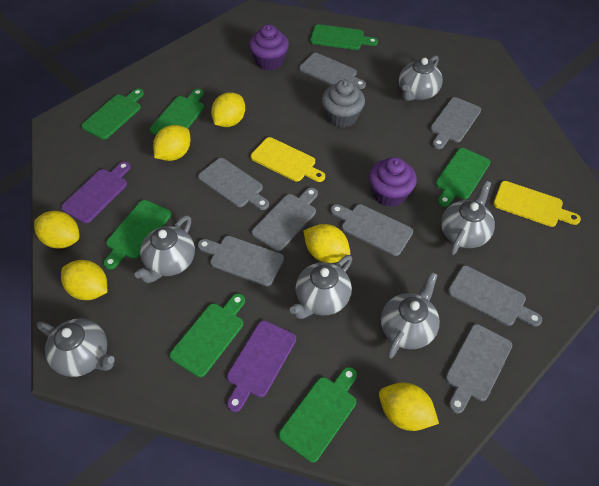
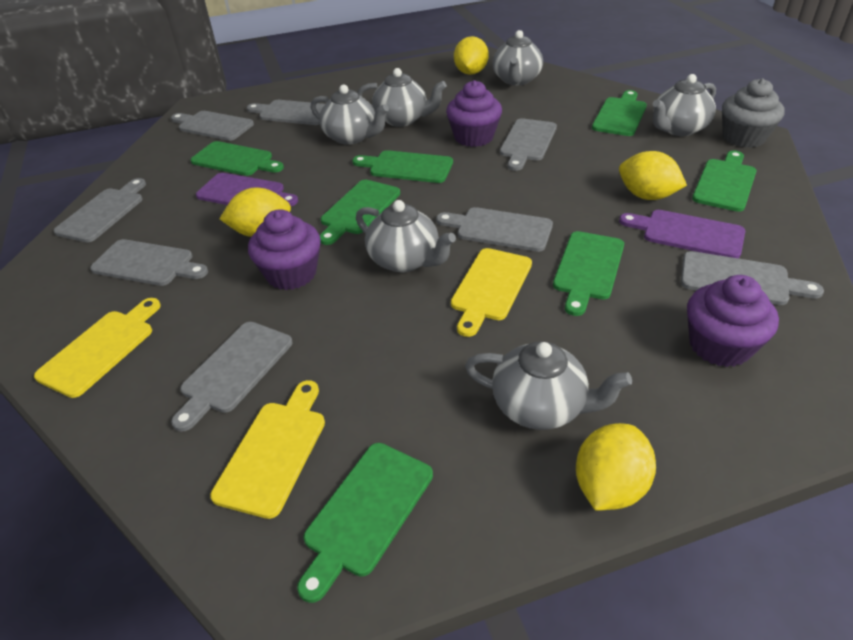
purple cupcake: [249,24,289,71] [369,157,417,207] = 2 -> [248,209,321,290] [446,80,502,147] [687,275,779,367] = 3
yellow cutting board: [251,137,325,182] [493,181,581,227] = 2 -> [34,298,161,398] [210,380,325,519] [451,248,532,337] = 3
yellow lemon: [34,211,79,249] [61,260,107,300] [153,125,190,161] [211,92,245,127] [303,224,350,263] [379,383,439,431] = 6 -> [219,188,291,237] [454,36,489,75] [576,423,656,510] [619,151,687,200] = 4

